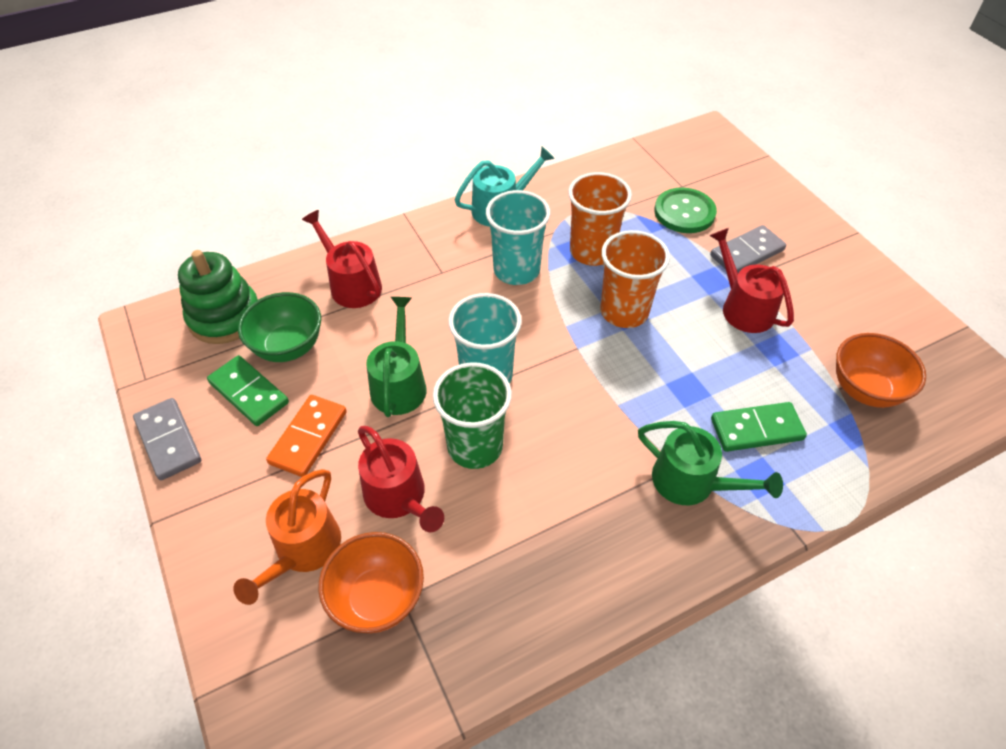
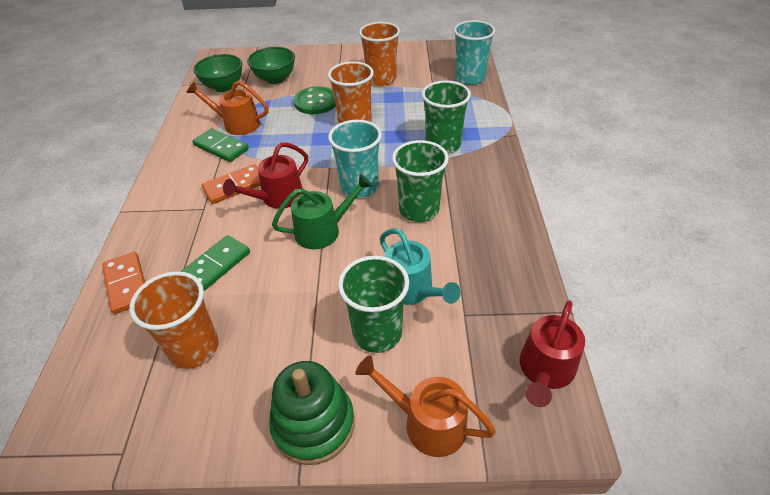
green bowl: [238,292,321,362] = 1 -> [193,54,242,92] [247,47,295,84] = 2
green cup: [433,362,512,469] = 1 -> [338,256,409,353] [392,140,449,222] [422,80,471,154] = 3
green watering can: [366,297,426,417] [638,421,783,505] = 2 -> [272,174,373,249] = 1
grey domino: [133,398,201,480] [710,225,786,273] = 2 -> none = 0
orange bowl: [318,532,424,633] [836,333,926,408] = 2 -> none = 0
orange cup: [568,172,632,266] [601,230,670,328] = 2 -> [129,271,219,369] [328,61,374,124] [359,22,400,86] = 3
orange domino: [266,395,347,477] = 1 -> [102,252,145,314] [202,164,260,204] = 2
orange watering can: [233,469,341,605] = 1 -> [186,81,269,135] [355,355,496,457] = 2
red watering can: [302,210,382,308] [358,426,444,532] [709,228,794,333] = 3 -> [223,142,308,209] [520,300,585,407] = 2

